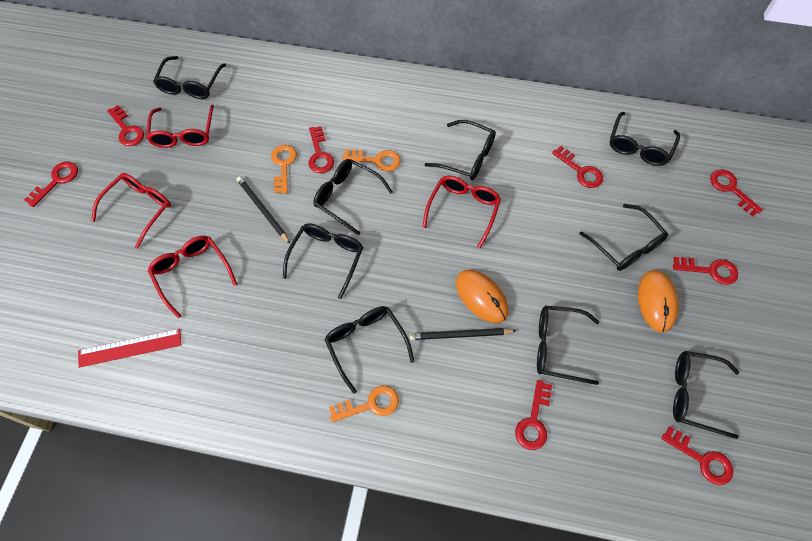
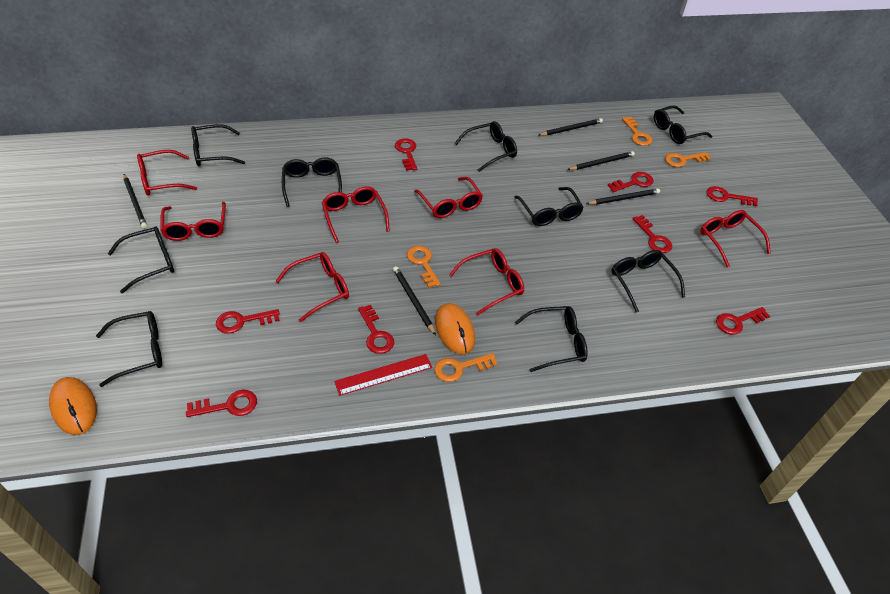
black pencil: [237,176,290,244] [410,328,516,340] = 2 -> [123,174,147,229] [393,266,436,335] [539,118,603,136] [567,151,635,170] [586,188,660,205] = 5
orange key: [271,145,297,194] [329,385,399,422] [342,149,401,172] = 3 -> [407,245,441,288] [434,353,498,382] [622,117,653,146] [665,152,711,167] = 4
red glasses: [91,173,171,249] [146,105,214,148] [148,236,237,318] [423,176,501,248] = 4 -> [137,150,197,196] [160,202,226,241] [275,252,349,322] [322,186,390,243] [414,177,483,218] [449,248,524,315] [701,210,771,268] = 7

